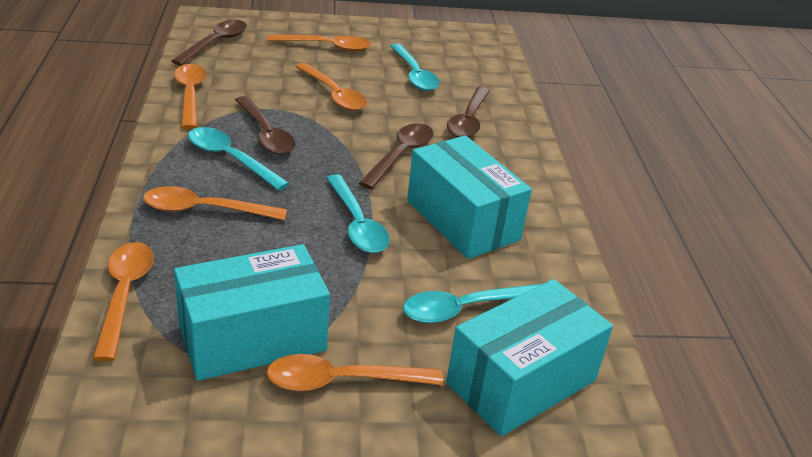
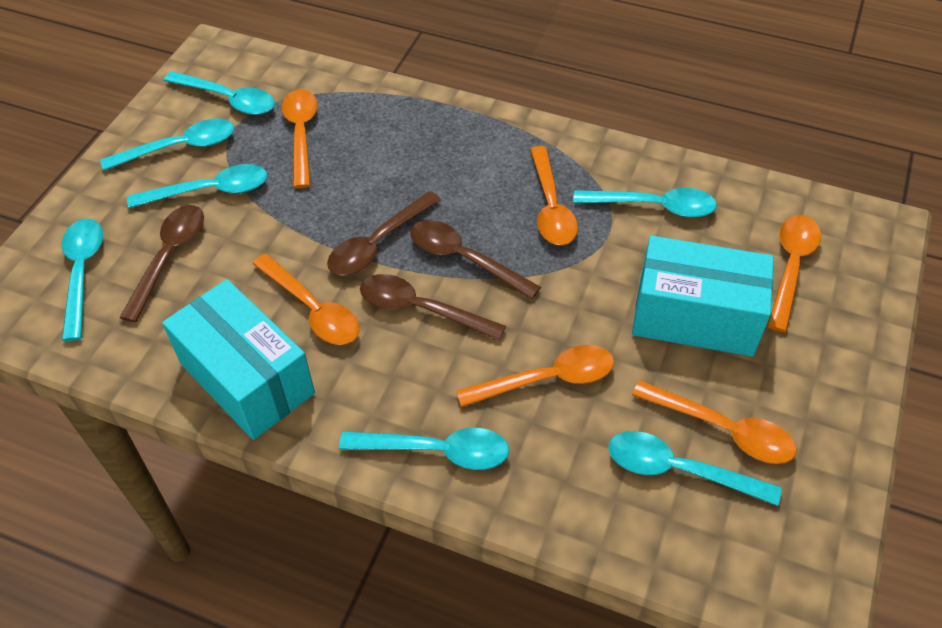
turquoise box: [174,244,330,381] [407,136,532,259] [446,279,613,436] = 3 -> [162,279,315,440] [632,236,774,357] = 2
turquoise spoon: [188,127,290,191] [326,174,390,253] [390,44,440,91] [403,284,542,323] = 4 -> [62,219,103,341] [100,119,234,171] [127,164,267,208] [164,71,275,115] [339,428,509,470] [573,188,717,218] [609,431,781,506] = 7

